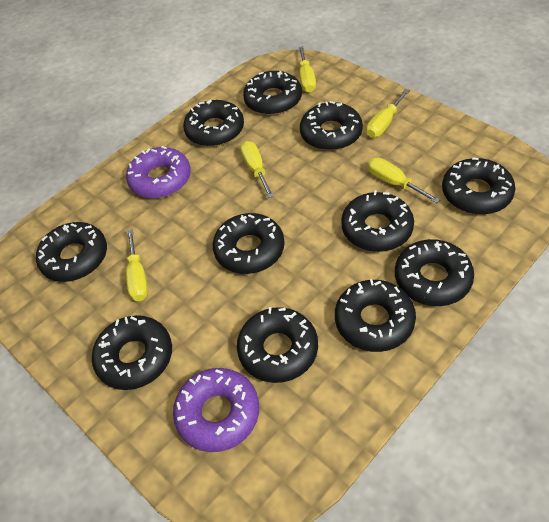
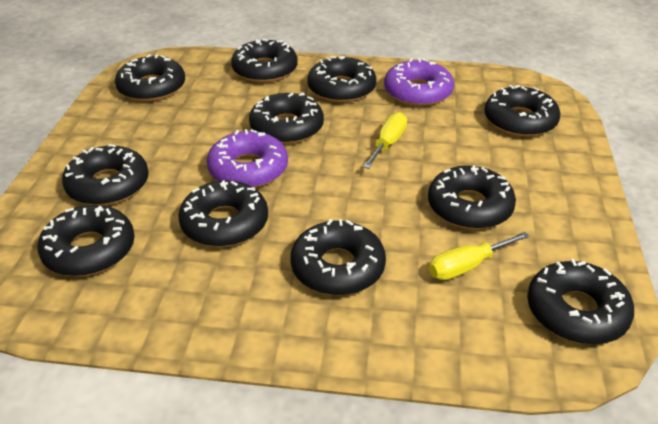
yellow screwdriver: [126,229,148,301] [240,141,274,198] [299,46,316,93] [366,89,410,138] [368,158,440,203] = 5 -> [363,112,407,169] [429,232,530,280] = 2

